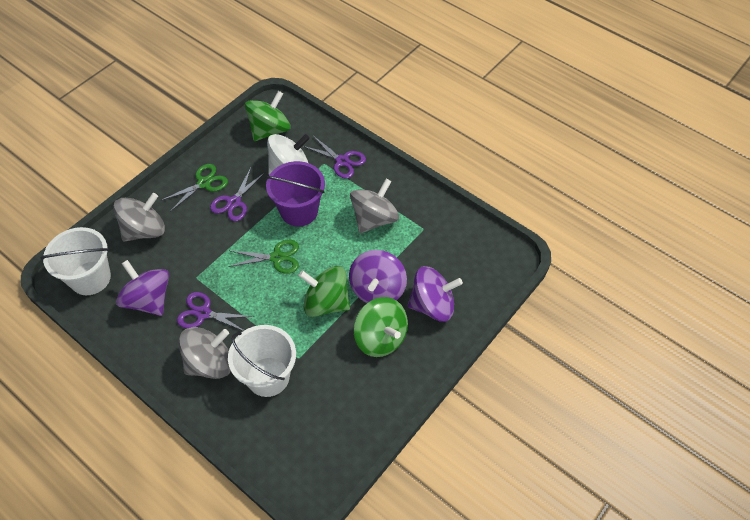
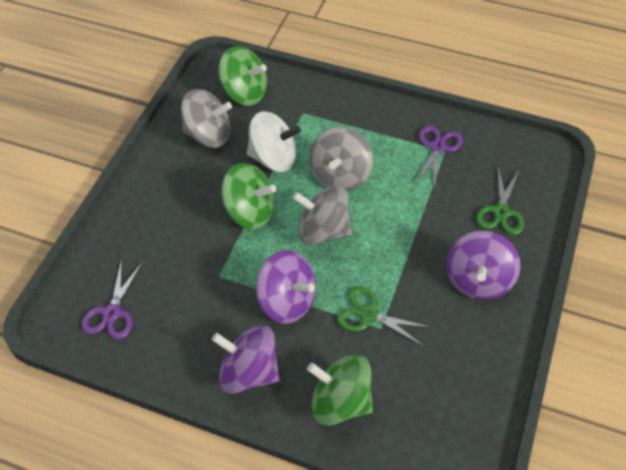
purple bucket: [266,161,325,226] = 1 -> none = 0
purple scissors: [177,292,254,331] [210,168,265,221] [303,136,366,178] = 3 -> [81,259,143,340] [415,125,463,187] = 2
white bucket: [41,227,111,295] [228,325,296,397] = 2 -> none = 0

